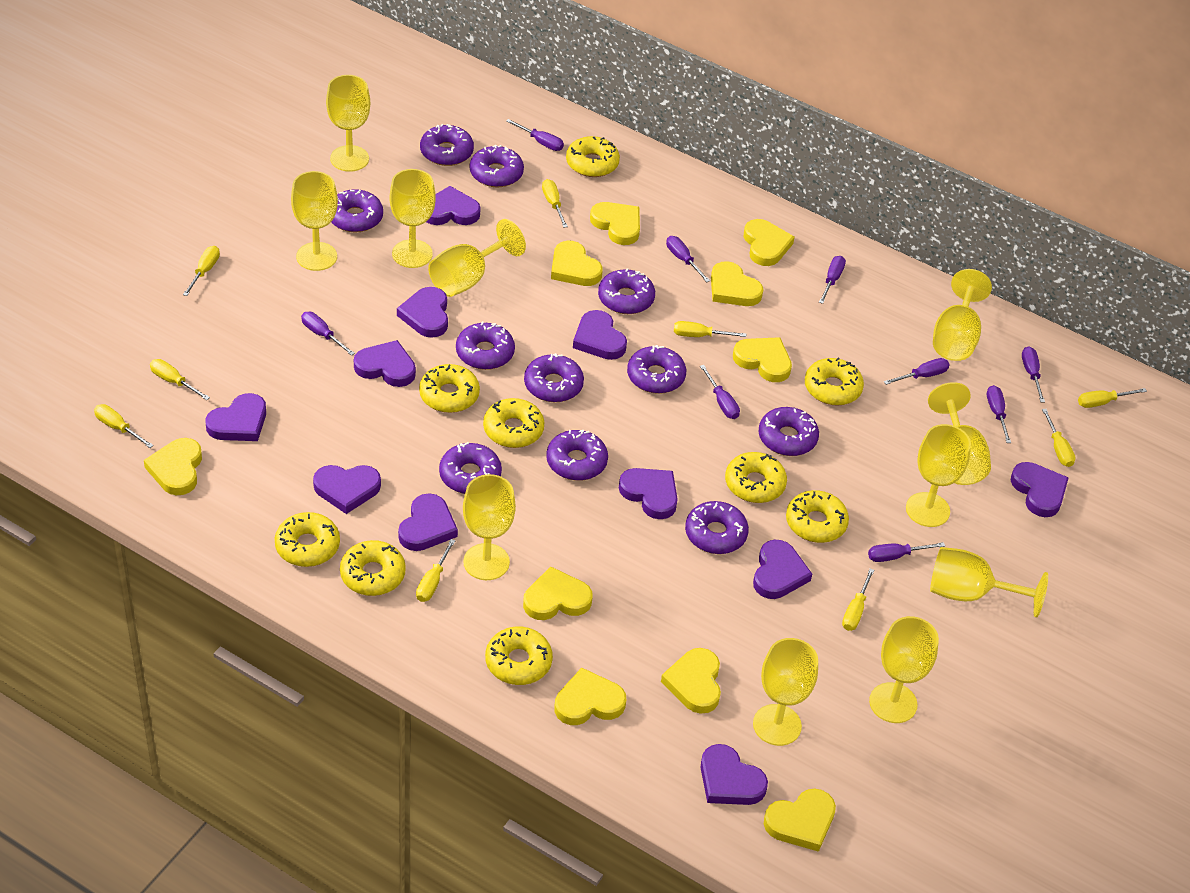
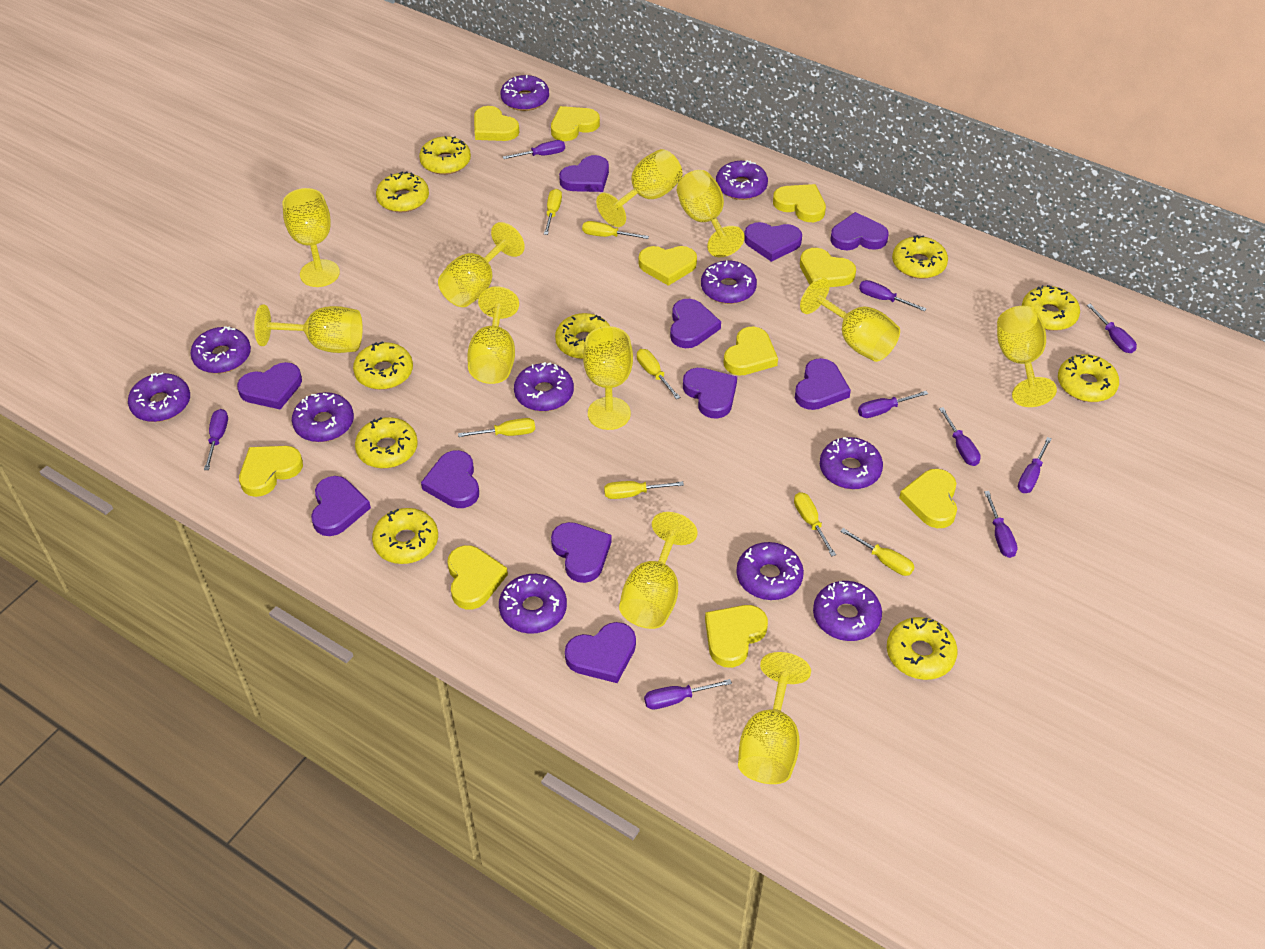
yellow donut: [275,512,340,567] [340,540,406,596] [419,364,480,413] [483,398,544,448] [485,627,553,685] [566,136,620,177] [725,452,787,503] [786,490,849,543] [805,357,864,405] = 9 -> [353,341,413,390] [355,417,418,468] [372,508,438,564] [376,172,429,212] [419,136,471,175] [555,313,610,359] [887,617,958,680] [892,235,948,279] [1022,285,1080,331] [1058,354,1119,402] = 10
yellow screwdriver: [94,404,154,448] [150,359,210,400] [183,246,220,296] [416,539,455,602] [542,179,568,228] [674,321,746,337] [842,569,874,631] [1042,409,1076,467] [1078,388,1147,408] = 9 -> [458,418,535,437] [544,189,562,235] [582,221,649,239] [604,481,684,499] [637,349,680,399] [794,492,836,556] [840,528,915,576] = 7

